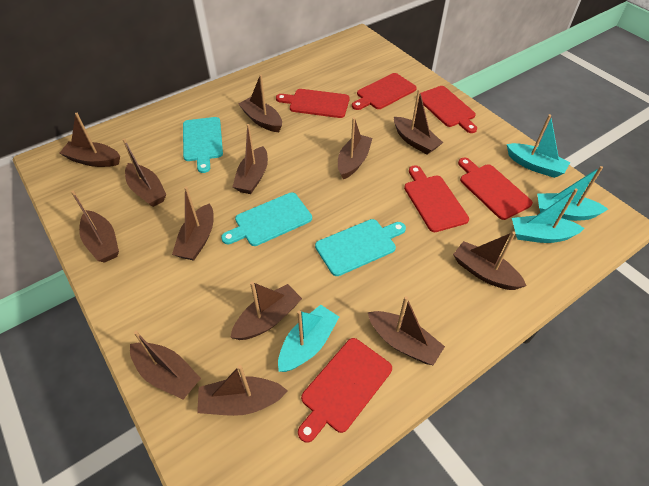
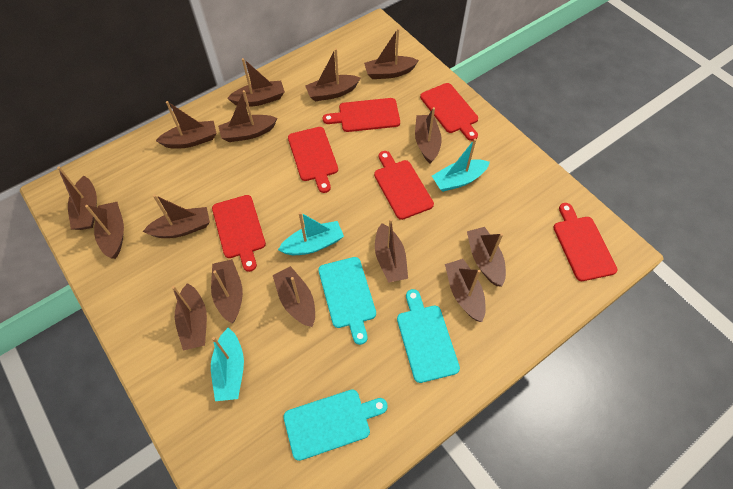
brown boat: [60,113,120,167] [71,191,119,263] [123,138,166,207] [130,331,201,399] [172,187,214,261] [197,365,288,416] [230,282,302,340] [233,124,268,194] [239,75,282,132] [338,117,372,179] [368,296,445,365] [394,89,443,155] [453,231,526,290] = 13 -> [57,167,97,230] [85,202,124,259] [143,195,210,238] [156,101,216,149] [172,283,207,351] [211,259,243,323] [218,90,277,142] [227,58,285,107] [273,266,315,327] [305,48,360,101] [364,28,419,79] [375,219,408,283] [415,107,442,164] [445,259,486,322] [467,227,506,286] = 15
turquoise boat: [278,305,339,372] [507,114,570,178] [512,189,585,243] [537,166,608,221] = 4 -> [211,328,244,401] [278,212,344,255] [432,139,490,192] = 3

